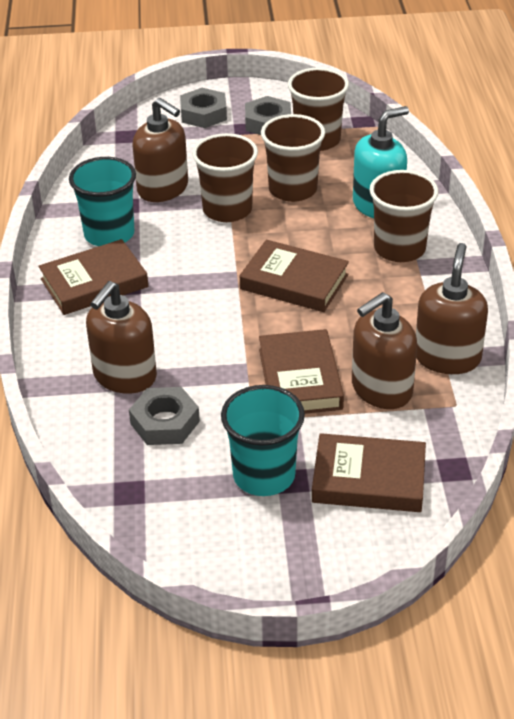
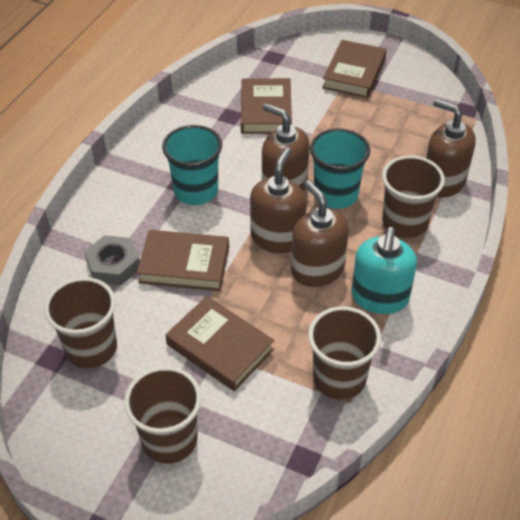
grey nut: [129,387,200,445] [180,88,227,128] [245,96,291,135] = 3 -> [85,235,140,285] = 1

